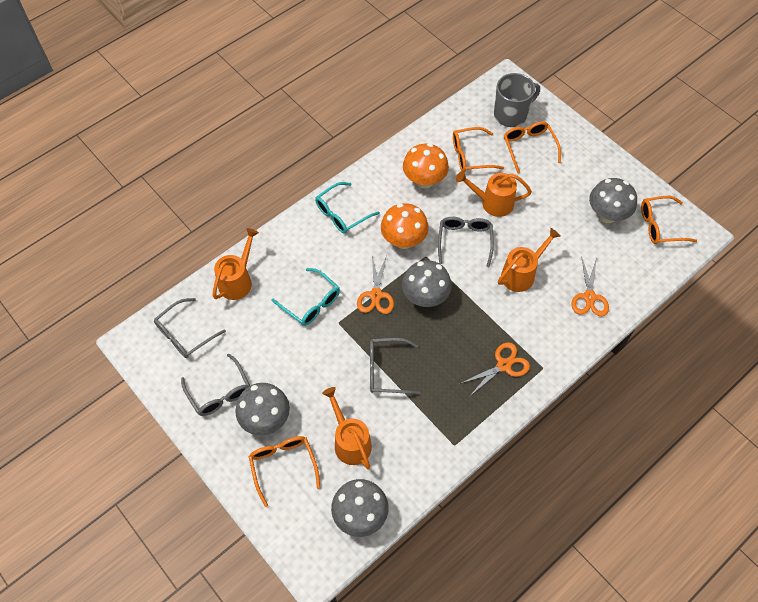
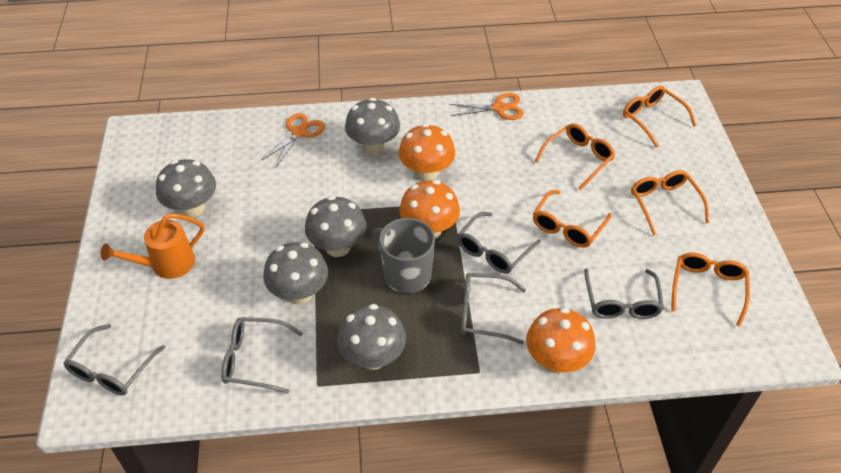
grey glasses: [154,298,226,358] [181,354,250,416] [370,338,420,395] [438,217,494,267] = 4 -> [63,324,166,395] [221,317,303,393] [457,212,541,274] [461,273,526,344] [584,268,664,319] = 5
grey mushroom: [235,383,290,436] [331,479,389,537] [402,260,452,307] [589,178,637,223] = 4 -> [156,159,216,218] [263,242,328,305] [305,196,367,257] [337,304,406,370] [345,98,400,155] = 5
orange glasses: [249,436,320,507] [453,127,504,172] [504,121,561,173] [641,196,697,244] = 4 -> [533,190,612,248] [535,123,615,190] [623,86,697,148] [631,170,709,236] [671,253,750,327] = 5
orange mushroom: [381,203,429,249] [403,143,449,189] = 2 -> [399,124,455,181] [399,180,460,239] [526,308,596,374] = 3
orange scissors: [357,255,394,314] [460,342,530,397] [571,256,609,316] = 3 -> [262,113,325,167] [449,93,524,120] = 2
orange watering can: [212,228,259,300] [322,387,372,469] [456,171,532,217] [498,228,561,292] = 4 -> [101,214,205,279] = 1
turquoise glasses: [272,268,340,326] [315,182,380,234] = 2 -> none = 0

